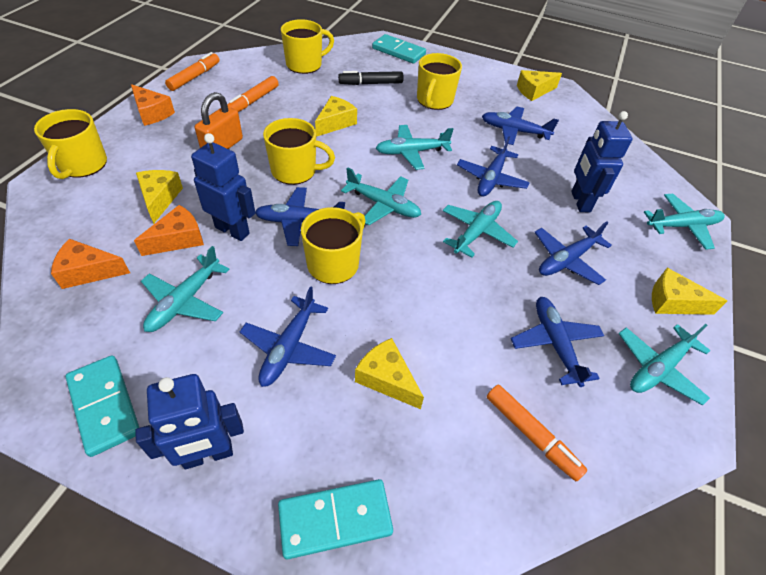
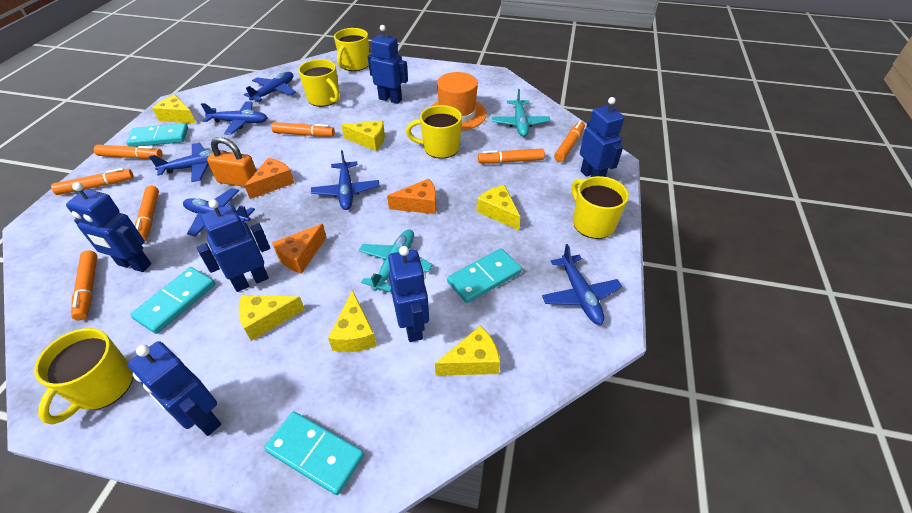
black marker: [338,71,404,85] = 1 -> none = 0
blue robot: [135,374,244,469] [191,133,255,241] [571,111,633,212] = 3 -> [66,182,151,272] [128,341,221,436] [197,199,270,292] [368,25,408,104] [388,246,429,342] [580,97,624,177] = 6
orange hat: none = 0 -> [431,72,487,130] = 1
orange marker: [165,52,220,91] [227,76,279,112] [487,385,587,481] = 3 -> [51,168,134,195] [71,250,97,321] [94,145,163,159] [135,186,159,242] [272,122,335,137] [478,148,545,164] [554,121,585,162] = 7
turquoise domino: [65,355,139,457] [278,479,393,559] [372,34,426,64] = 3 -> [126,123,188,147] [130,267,215,334] [264,411,364,495] [447,248,522,303] = 4
turquoise plane: [141,246,230,332] [341,167,421,225] [376,125,453,170] [443,201,518,258] [618,324,711,406] [644,194,725,250] = 6 -> [358,230,433,292] [492,89,550,137] = 2
yellow cheese: [136,170,183,224] [315,96,357,137] [355,338,424,409] [517,70,562,101] [652,268,727,315] = 5 -> [152,95,196,124] [239,295,305,341] [328,290,377,352] [341,121,385,151] [435,325,500,376] [477,185,520,230] = 6

